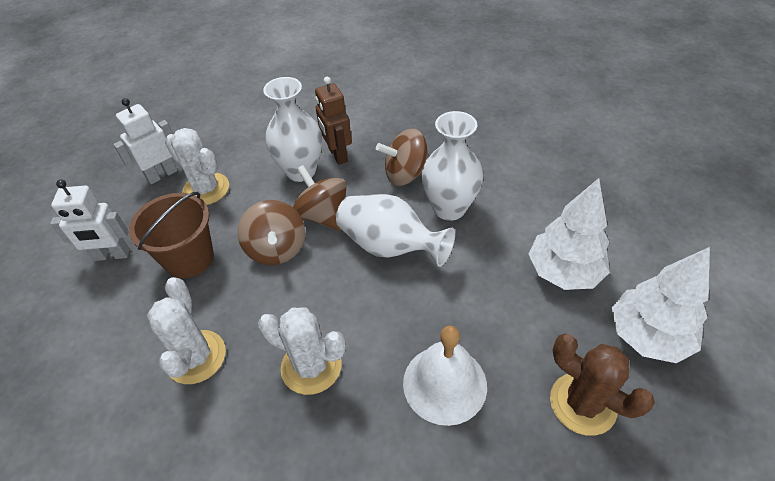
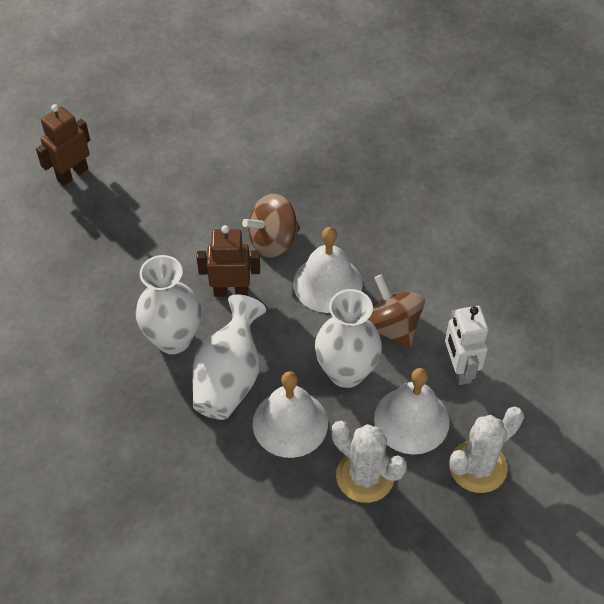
brown bucket: [129,192,214,278] = 1 -> none = 0
brown cactus: [550,334,655,436] = 1 -> none = 0
brown robot: [315,77,352,165] = 1 -> [36,104,90,186] [197,225,260,297] = 2
brown spinning top: [237,200,305,265] [293,165,347,231] [376,129,429,186] = 3 -> [242,194,300,258] [368,274,425,349] = 2
white bell: [403,326,487,426] = 1 -> [253,371,328,458] [293,227,363,313] [374,368,450,454] = 3
white cactus: [147,277,226,384] [165,128,229,205] [258,307,346,395] = 3 -> [332,421,407,503] [449,407,524,493] = 2
white robot: [50,180,130,261] [113,98,178,184] = 2 -> [445,306,488,385] = 1
white tree: [529,178,610,290] [612,247,710,363] = 2 -> none = 0

